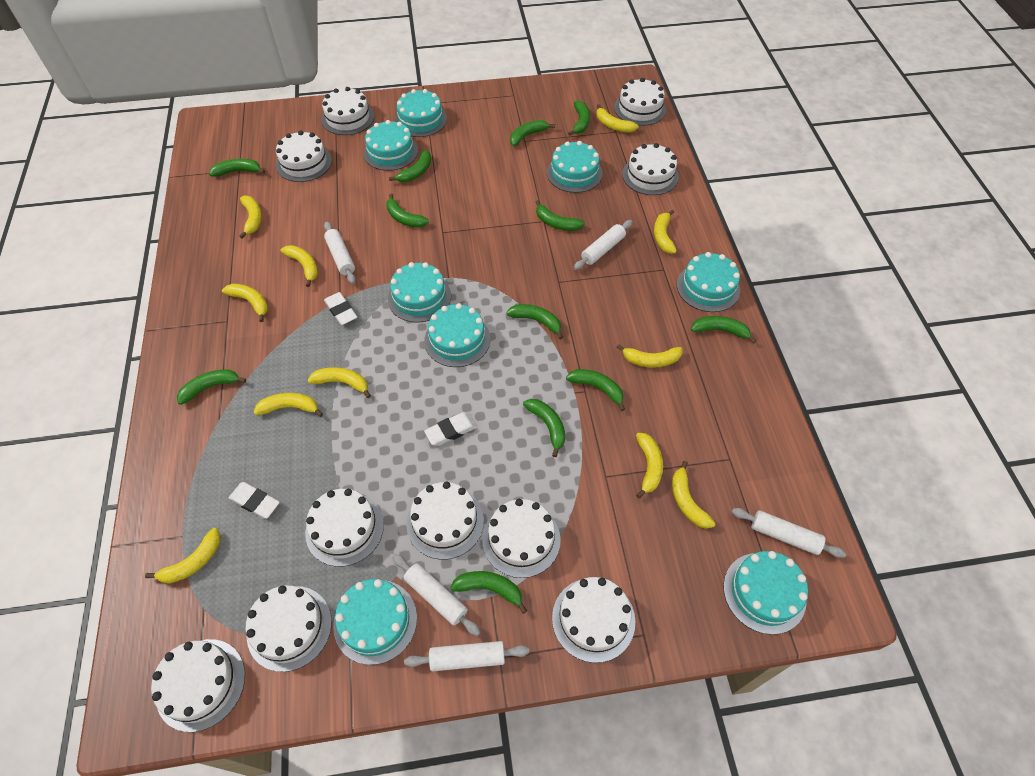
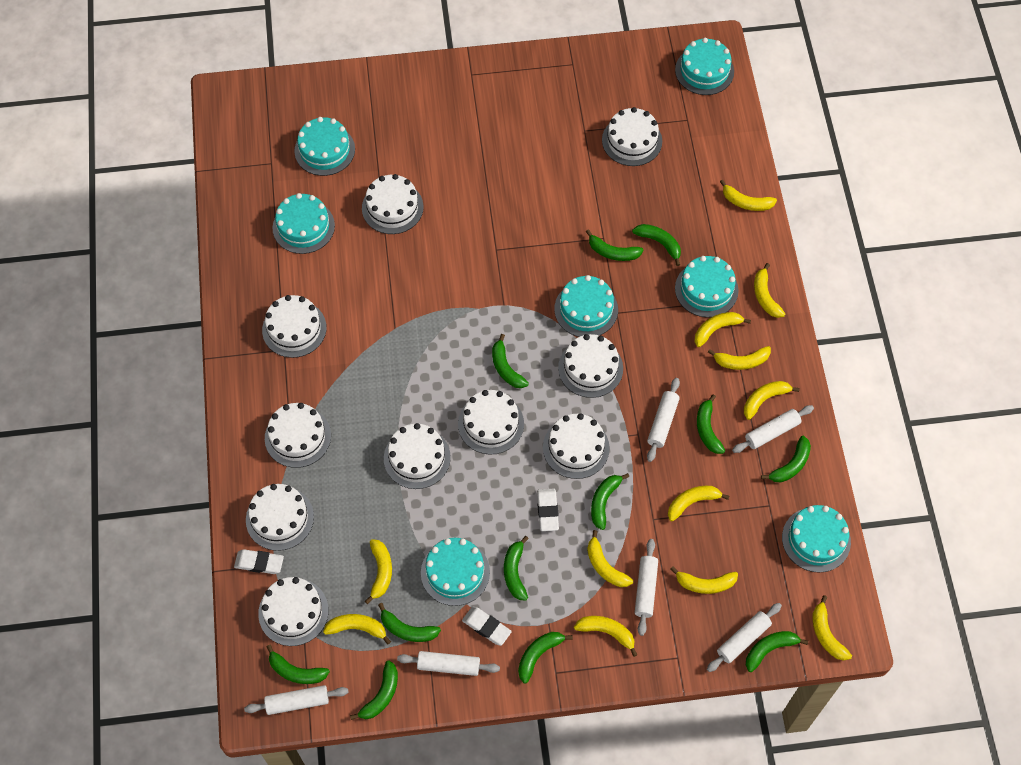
turquoise cake: [333,579,417,665] [363,120,418,171] [388,262,451,323] [394,89,447,137] [424,303,490,367] [547,141,603,193] [677,252,740,312] [723,551,808,635] = 8 -> [272,193,335,254] [294,117,355,176] [421,538,490,606] [554,275,618,337] [675,38,734,95] [675,256,739,318] [782,505,851,573] = 7
white rolling pin: [324,222,356,284] [392,554,481,636] [404,641,529,672] [574,220,633,270] [732,508,846,558] = 5 -> [244,685,349,715] [397,651,500,676] [635,539,658,636] [647,378,680,462] [707,603,782,672] [732,405,814,453] = 6
yellow banana: [145,528,221,584] [222,284,268,322] [239,196,262,238] [253,393,323,417] [280,245,318,287] [308,367,371,398] [596,104,639,133] [617,344,683,368] [636,433,663,498] [654,209,677,253] [672,461,716,529] = 11 -> [323,614,391,645] [365,539,392,604] [574,616,638,657] [587,530,633,587] [668,486,729,521] [670,566,738,594] [695,312,751,347] [708,346,771,370] [720,180,777,211] [744,381,800,420] [754,263,785,318] [812,595,852,661] = 12

